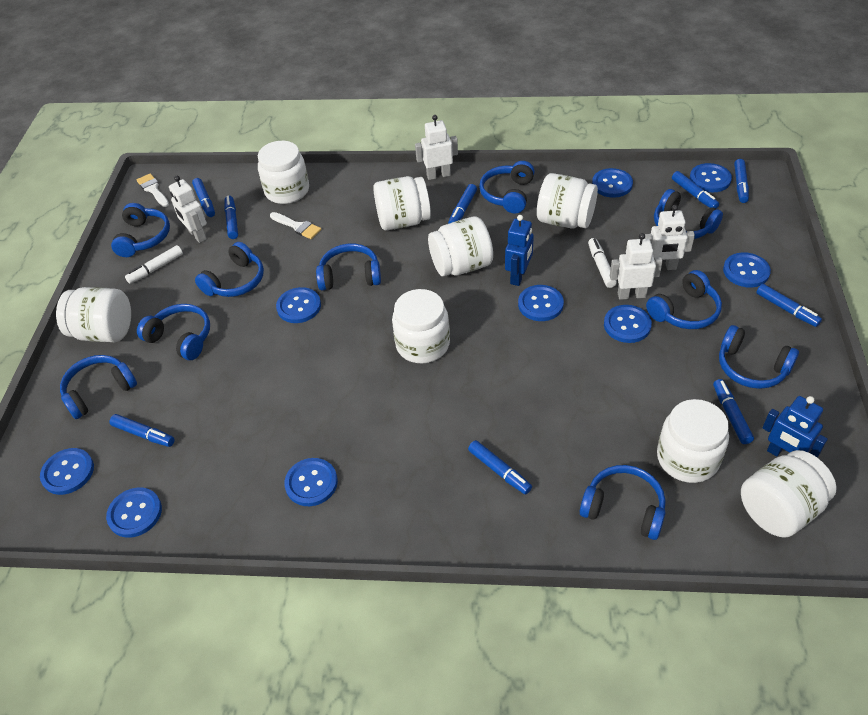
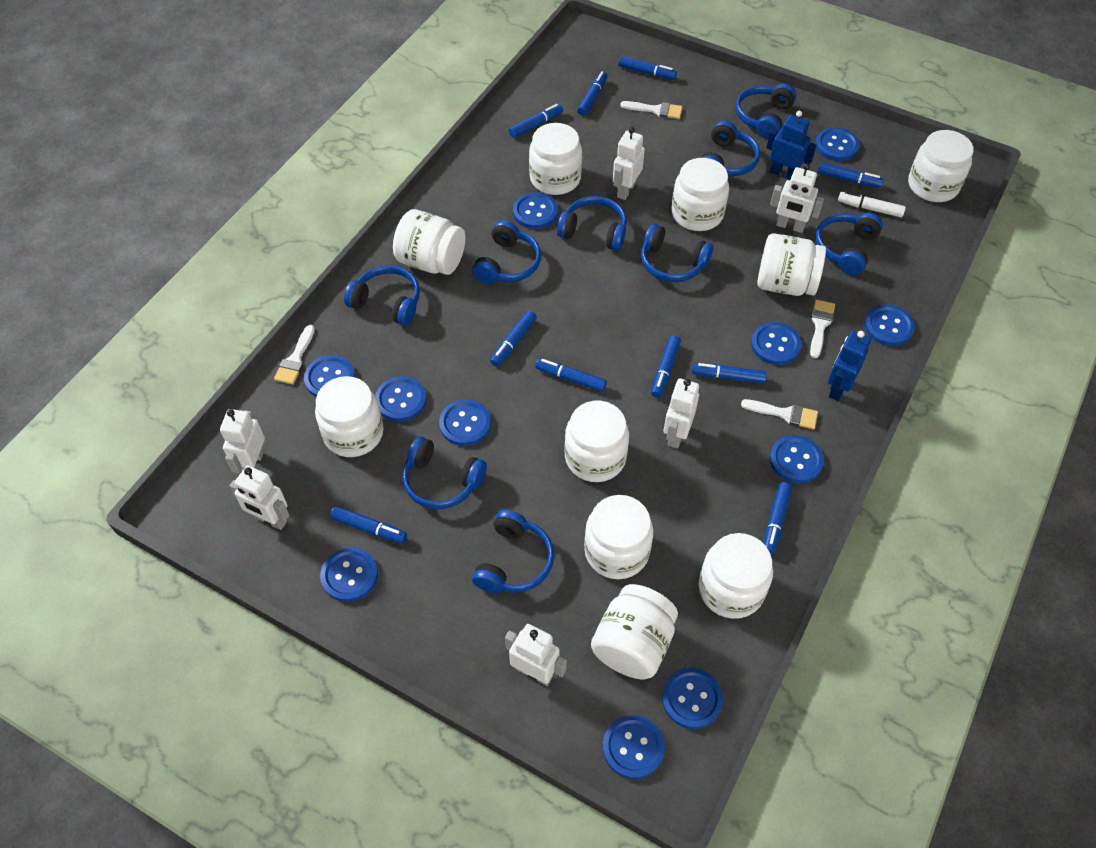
blue button: [40,448,94,495] [106,487,162,538] [276,287,321,323] [284,458,338,506] [518,285,564,321] [592,168,633,198] [604,305,652,343] [690,163,732,192] [723,252,771,288] = 9 -> [304,355,355,397] [320,547,378,602] [375,376,427,422] [439,399,491,446] [513,192,558,229] [603,715,665,779] [662,668,723,729] [751,322,802,365] [770,435,824,484] [815,127,859,161] [864,304,915,346] = 11
blue headphones: [60,355,137,419] [111,203,170,257] [137,304,210,360] [195,242,264,297] [316,243,381,291] [479,161,535,213] [579,465,666,540] [646,270,722,329] [654,189,723,239] [719,325,799,389] = 10 -> [344,265,420,326] [403,436,487,509] [472,220,541,284] [472,510,554,593] [557,196,627,251] [641,224,713,282] [700,120,760,176] [735,83,796,139] [815,213,883,275] = 9
blue marker: [109,414,175,447] [192,178,215,217] [224,196,238,239] [448,184,477,224] [468,440,532,495] [672,171,719,209] [713,379,754,444] [734,159,749,203] [756,284,822,327] = 9 -> [330,506,407,544] [490,310,537,367] [509,104,563,138] [535,358,607,392] [577,71,607,116] [619,56,677,80] [651,335,681,398] [692,363,767,383] [764,482,792,555] [818,162,884,188] = 10
white brush: [137,173,169,207] [270,212,321,239] = 2 -> [274,325,315,385] [620,101,683,119] [741,399,818,429] [810,300,835,358] = 4
white jar: [56,287,131,342] [258,141,309,204] [373,176,431,230] [392,289,450,363] [428,216,493,276] [537,173,598,228] [657,399,729,483] [741,450,837,538] = 8 -> [315,376,384,457] [393,209,465,275] [529,123,582,195] [564,401,629,482] [584,495,653,579] [591,584,678,679] [672,158,729,231] [699,533,773,619] [757,233,826,296] [908,130,974,202] = 10
white marker: [125,245,183,284] [588,238,617,288] = 2 -> [838,191,906,218] = 1
white robot: [169,176,207,243] [415,115,458,180] [610,233,663,300] [644,205,695,270] = 4 -> [220,409,265,473] [229,466,289,530] [505,624,567,686] [613,127,645,200] [664,378,699,448] [770,164,824,233] = 6

